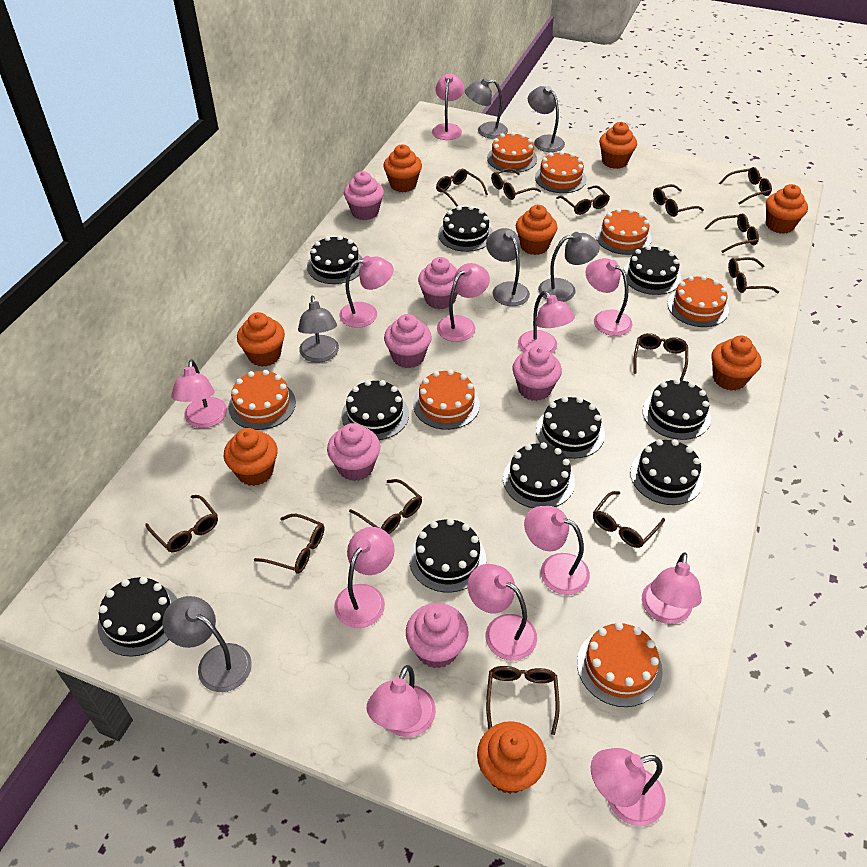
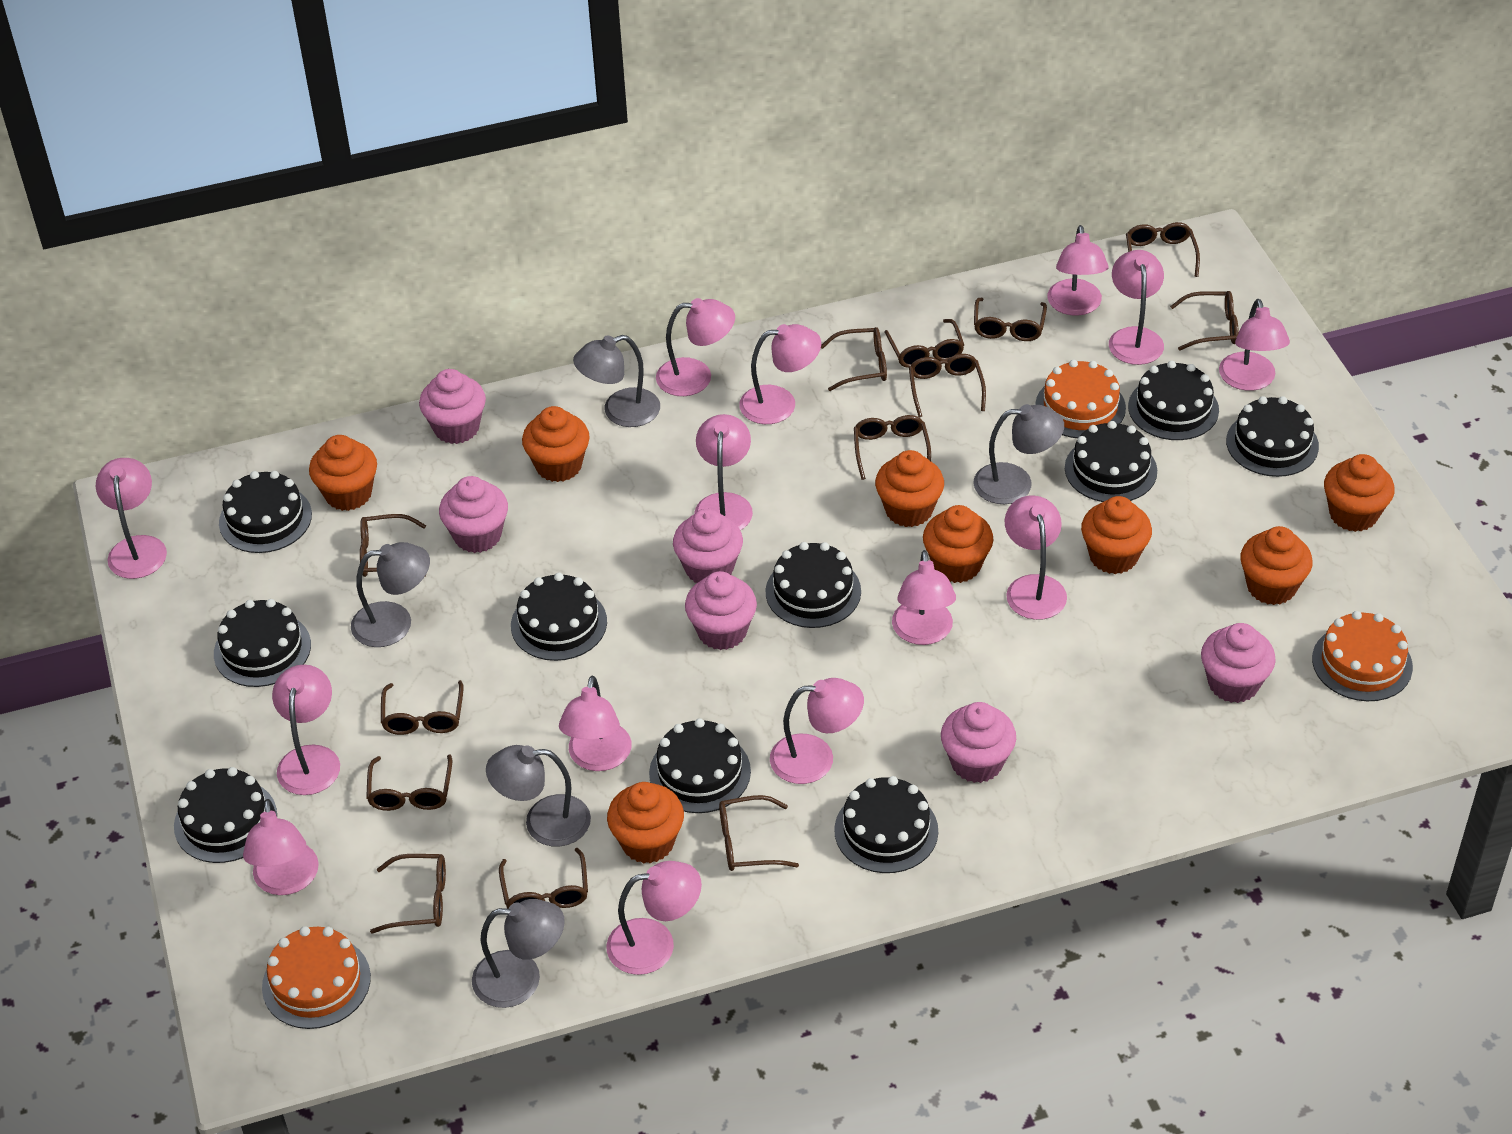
grey lamp: [162,596,252,692] [298,296,339,363] [465,78,508,139] [486,228,530,306] [528,86,565,152] [538,232,600,302] = 6 -> [351,542,430,647] [472,899,565,1008] [486,745,591,846] [573,335,660,427] [973,404,1064,504] = 5
orange cake: [228,370,296,430] [413,369,480,430] [487,132,537,173] [535,151,587,193] [577,622,663,707] [596,208,652,255] [668,275,729,327] = 7 -> [262,926,371,1029] [1035,360,1126,438] [1312,611,1413,701] = 3
pink lamp: [171,359,227,428] [334,527,395,628] [339,256,394,328] [366,665,436,737] [432,73,464,140] [437,263,490,342] [467,564,537,661] [518,291,575,353] [524,506,590,595] [586,258,632,336] [591,748,666,826] [642,553,702,624] = 12 -> [96,458,167,579] [243,799,319,895] [272,665,340,795] [559,676,631,771] [606,861,702,975] [656,298,735,396] [694,414,753,530] [739,324,821,424] [770,678,864,784] [892,550,956,645] [1005,496,1067,620] [1047,225,1108,316] [1109,250,1164,365] [1219,299,1290,391] = 14

